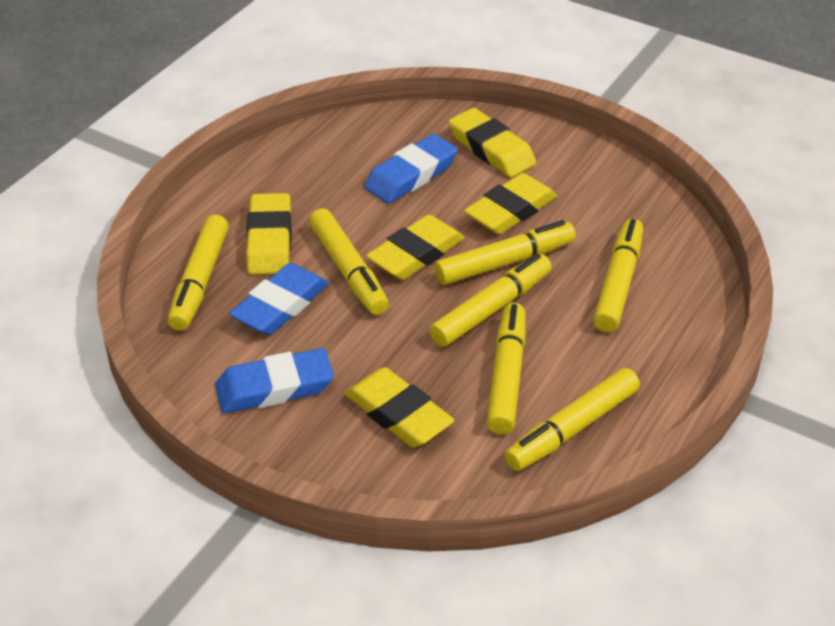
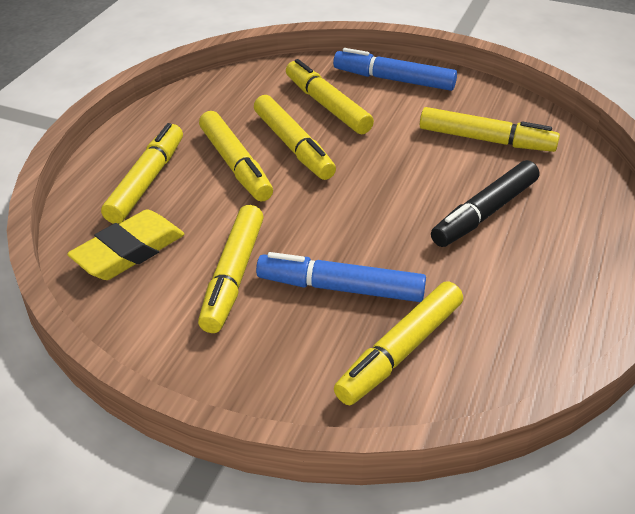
black marker: none = 0 -> [431,160,539,247] = 1
blue eraser: [215,348,334,413] [229,263,329,335] [364,134,458,204] = 3 -> none = 0
blue marker: none = 0 -> [256,252,426,302] [333,48,457,91] = 2
yellow eraser: [246,193,292,275] [345,367,454,447] [366,215,464,280] [449,108,536,177] [464,173,557,234] = 5 -> [67,209,185,280] = 1

